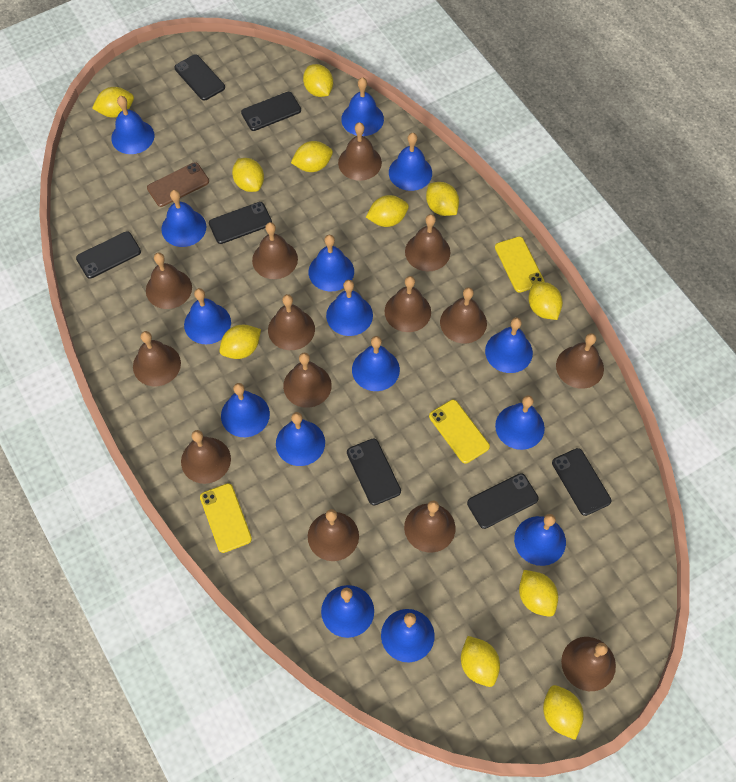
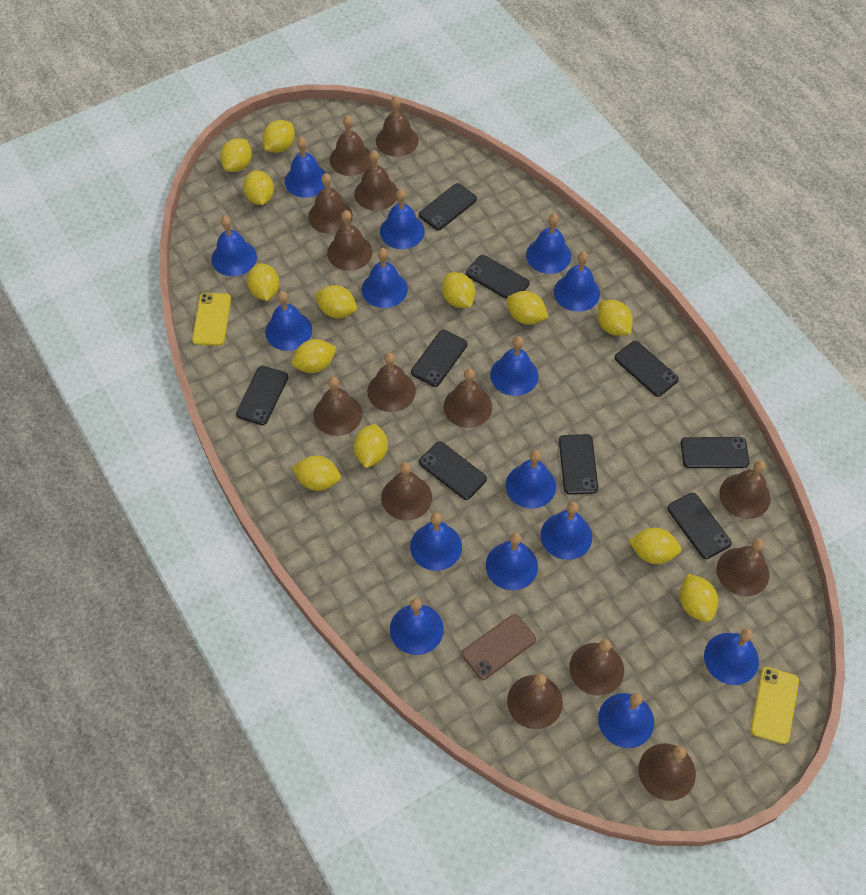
black phone: [76,231,141,279] [174,55,225,101] [209,202,272,244] [241,92,301,131] [347,439,401,506] [467,473,539,529] [552,448,611,516] = 7 -> [236,366,288,425] [411,330,467,387] [419,183,477,230] [419,441,487,500] [466,255,529,299] [559,434,598,494] [615,341,679,397] [667,493,732,559] [681,437,749,468] = 9
yellow lemon: [92,87,134,118] [219,325,261,359] [232,158,264,192] [291,141,333,172] [303,64,333,97] [366,195,409,227] [426,182,459,216] [461,636,500,687] [519,570,558,617] [528,282,563,320] [543,685,584,740] = 11 -> [220,138,252,172] [243,170,274,205] [247,263,280,301] [263,120,295,153] [292,339,337,373] [292,456,341,491] [314,285,357,318] [353,424,388,468] [442,272,475,308] [506,291,548,325] [597,300,633,336] [629,528,681,564] [679,574,718,622] = 13
yellow phone: [200,483,252,553] [429,400,490,464] [495,236,544,293] = 3 -> [192,293,231,346] [751,667,799,744] = 2

